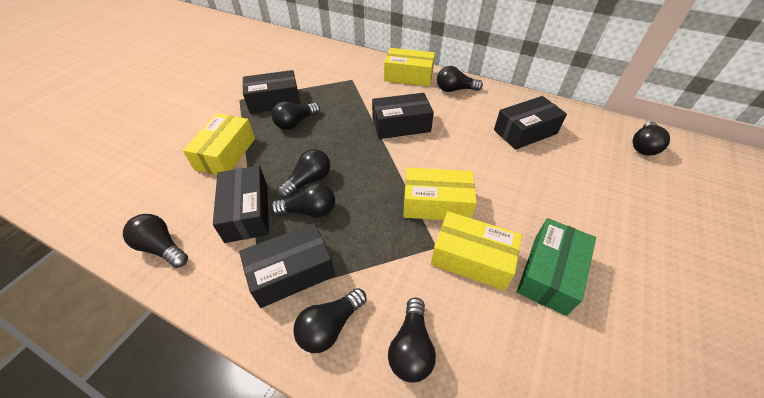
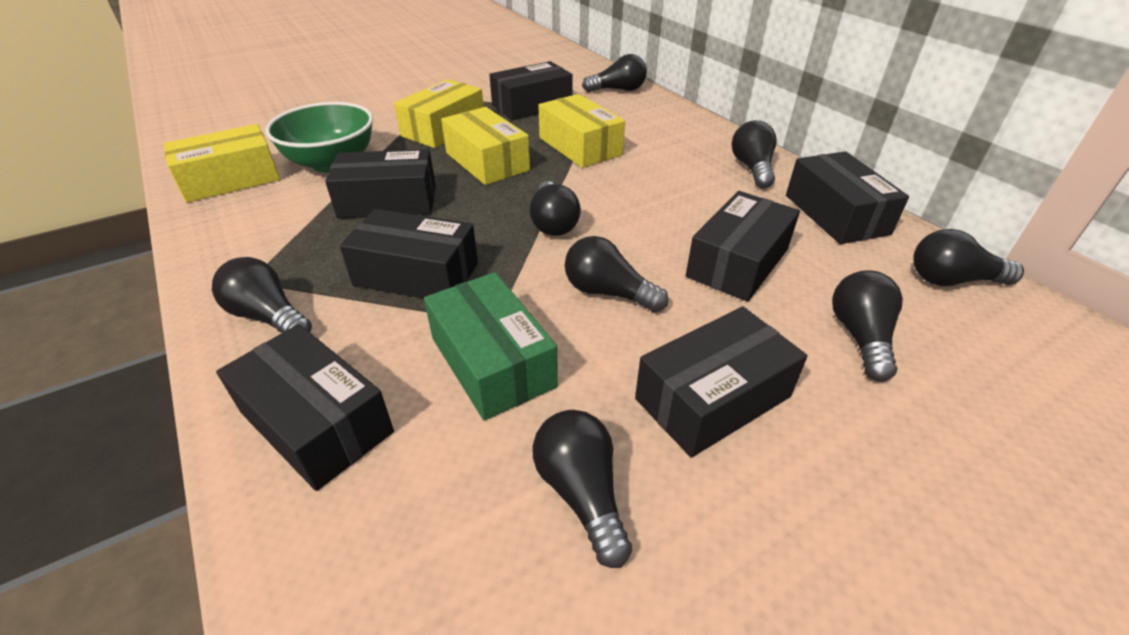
black box: [213,166,269,243] [239,223,335,308] [242,70,300,114] [372,93,434,139] [494,96,567,150] = 5 -> [216,324,394,491] [325,149,436,219] [340,209,478,298] [489,61,573,120] [635,306,808,458] [686,191,800,302] [786,151,909,244] = 7
green bowl: none = 0 -> [265,102,373,173] = 1

